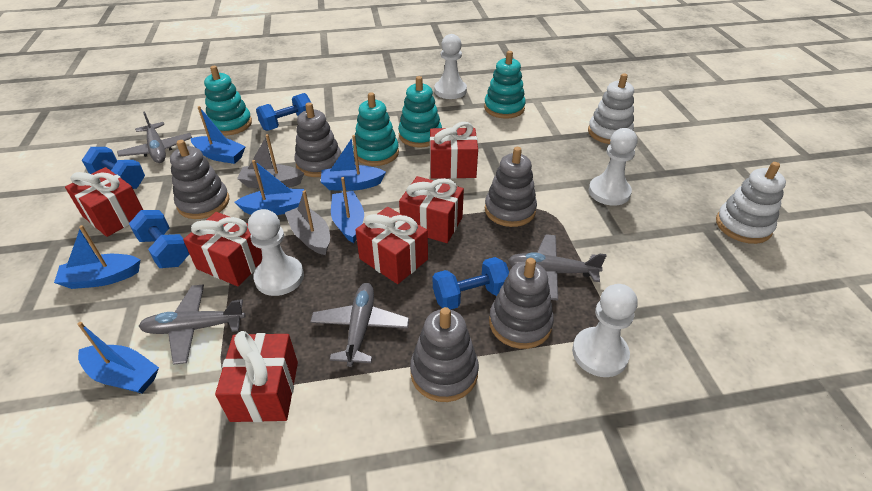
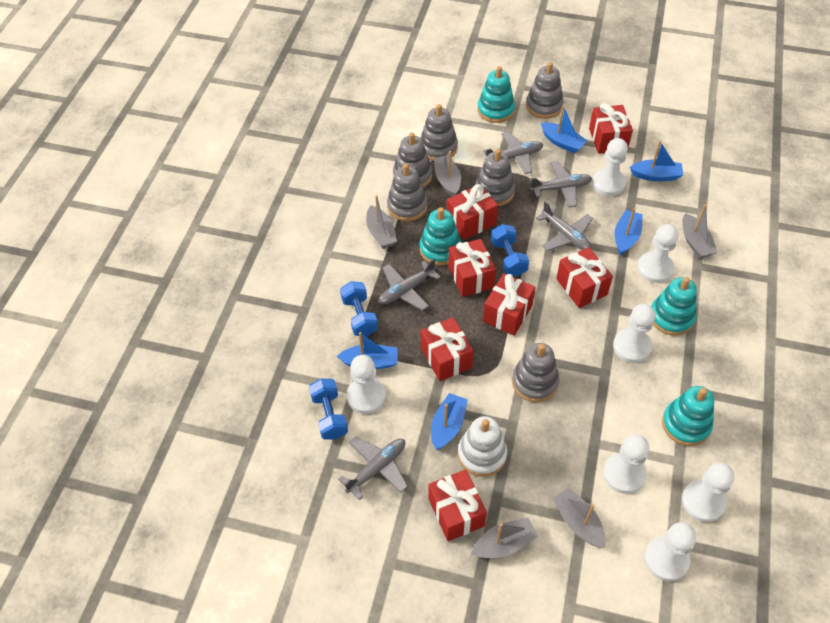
blue boat: [54,225,140,289] [77,322,159,393] [191,106,246,164] [235,160,304,215] [321,135,386,191] [331,177,364,243] = 6 -> [337,332,398,369] [431,393,468,450] [541,105,588,153] [614,208,643,255] [630,141,683,181] = 5
blue dumbbell: [82,147,145,189] [129,210,189,268] [256,93,311,131] [433,257,509,310] = 4 -> [309,379,348,439] [340,281,378,336] [491,224,529,277] = 3
grey boat: [237,134,304,189] [285,190,330,255] = 2 -> [366,195,397,249] [434,151,461,197] [471,518,538,558] [553,488,606,548] [682,204,718,259] = 5
grey plane: [117,112,192,163] [139,284,245,365] [310,283,409,367] [507,234,607,301] = 4 -> [338,437,408,500] [379,258,441,311] [484,132,543,174] [529,161,592,208] [536,201,593,251] = 5
grey stacking toy: [170,140,229,219] [294,102,342,177] [410,307,479,402] [485,147,537,227] [489,258,554,349] = 5 -> [387,163,428,221] [393,133,432,188] [421,104,458,161] [475,149,515,206] [512,343,559,402] [526,62,564,119] = 6
red gift: [65,167,143,237] [183,212,262,286] [215,331,298,422] [355,207,428,284] [399,176,464,243] [430,122,478,179] = 6 -> [421,317,474,381] [428,469,487,541] [447,184,498,240] [448,239,496,297] [483,273,536,336] [556,247,613,308] [589,103,633,154] = 7
white pawn: [248,209,304,296] [434,34,467,99] [572,284,638,377] [589,128,637,206] = 4 -> [346,355,386,414] [592,138,628,196] [603,434,649,494] [613,304,655,363] [637,224,678,283] [644,522,696,581] [682,463,734,522] = 7
white stacking toy: [588,73,634,144] [716,162,786,244] = 2 -> [458,416,507,477] = 1

